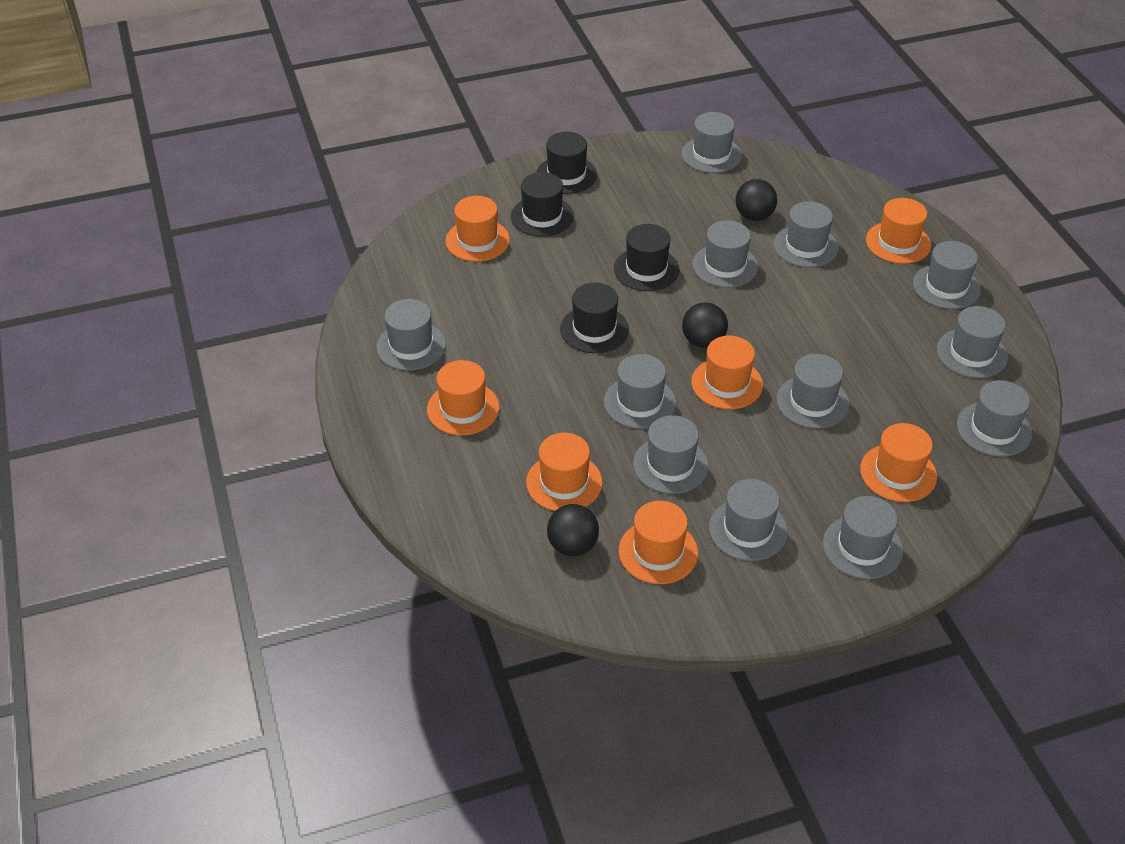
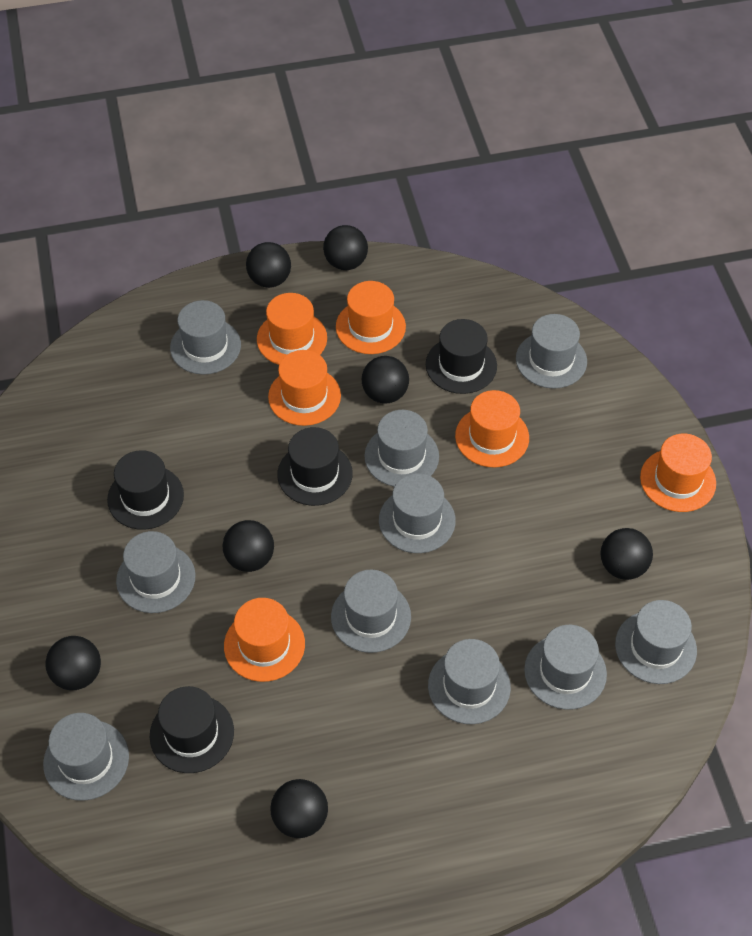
black ball: [547,504,599,556] [682,302,728,348] [736,179,777,221] = 3 -> [45,636,101,690] [223,520,274,572] [246,242,291,288] [270,779,328,838] [323,225,368,270] [362,356,409,404] [600,528,653,580] = 7
grey hat: [376,299,446,371] [604,354,676,429] [633,415,709,494] [682,112,742,173] [692,220,758,288] [709,479,788,561] [774,201,839,267] [777,354,849,429] [823,496,903,579] [913,241,981,309] [937,306,1008,378] [957,380,1032,457] = 12 -> [43,713,129,801] [116,531,196,613] [170,300,241,374] [331,570,411,653] [364,410,439,487] [379,473,456,553] [428,639,511,724] [516,314,587,389] [524,625,607,710] [615,600,697,684] = 10
orange hat: [427,360,500,435] [445,196,510,262] [526,433,602,511] [619,501,698,584] [691,336,763,409] [860,423,937,502] [866,198,931,264] = 7 -> [224,598,305,682] [257,293,327,365] [268,350,341,426] [336,281,406,354] [455,390,529,468] [640,433,716,512] = 6

